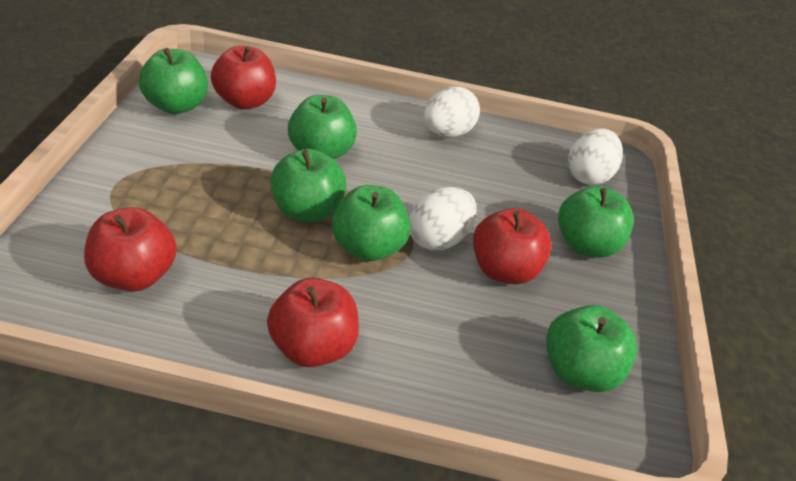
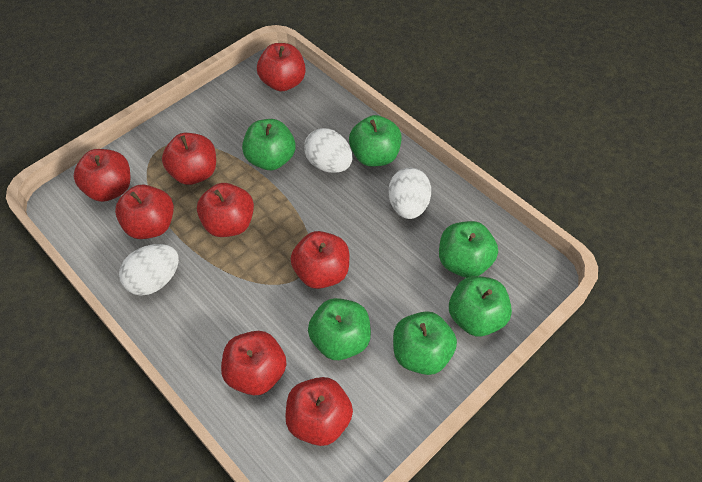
red apple: [84,207,177,291] [211,45,276,109] [267,278,359,367] [473,208,552,284] = 4 -> [74,149,131,202] [115,185,174,239] [162,133,216,185] [197,183,254,237] [221,331,287,396] [257,43,306,91] [285,377,353,446] [291,231,349,289] = 8

